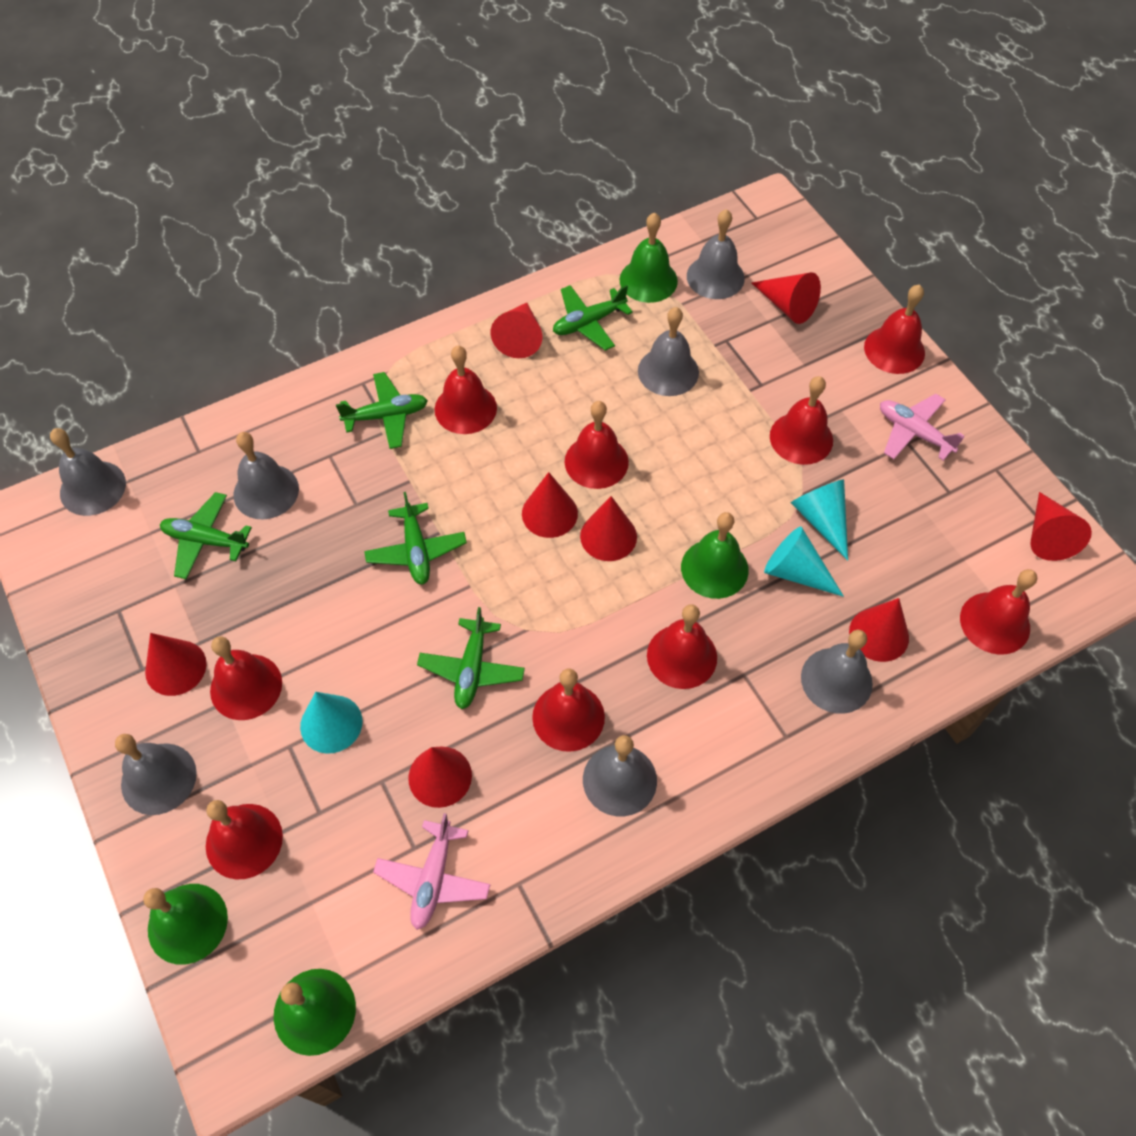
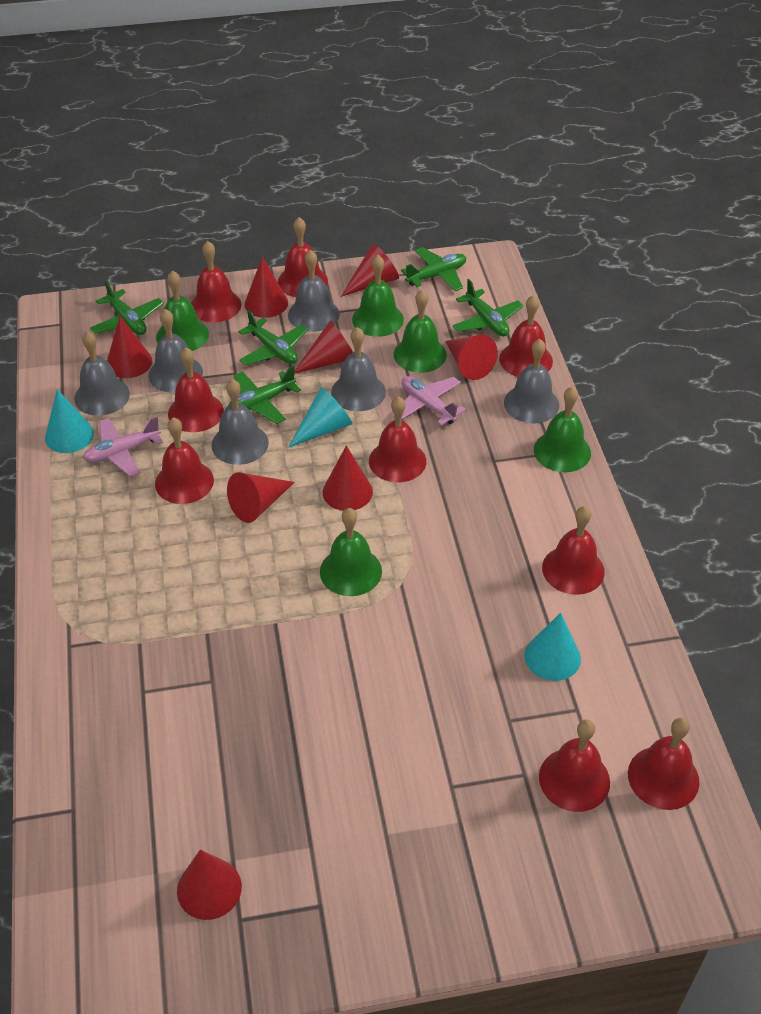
green bell: [143,884,228,965] [274,969,356,1056] [620,212,678,303] [681,512,749,599] = 4 -> [156,271,209,351] [320,508,382,596] [352,255,404,337] [394,290,447,373] [534,386,591,472] = 5
grey bell: [50,428,126,516] [115,734,197,815] [234,432,299,519] [583,735,657,816] [638,307,699,396] [687,209,745,299] [801,630,873,714] = 7 -> [74,331,130,416] [149,309,203,393] [211,379,269,465] [288,250,340,332] [331,327,386,411] [504,339,559,423] = 6

